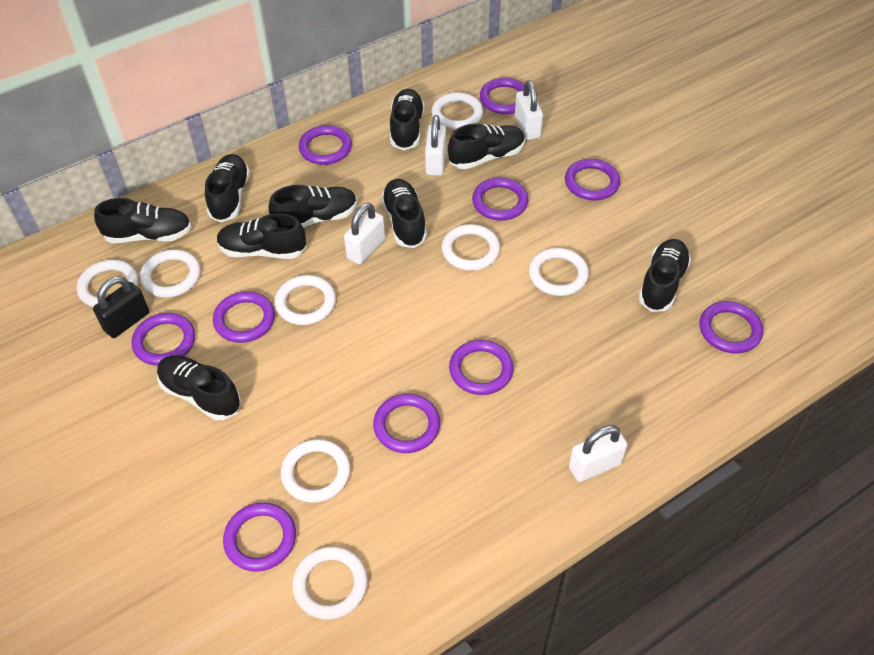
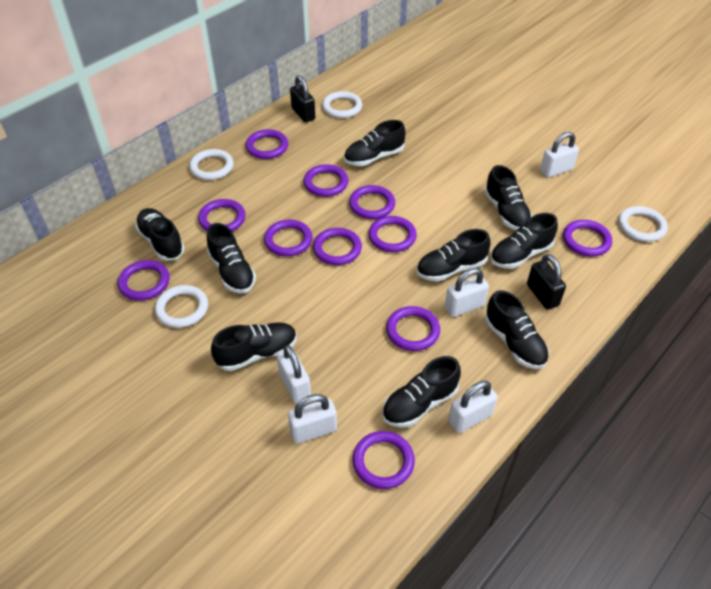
black padlock: [93,276,149,338] = 1 -> [290,75,315,122] [527,254,566,310] = 2
purple ring: [132,313,195,366] [213,291,275,343] [223,502,296,572] [299,125,352,165] [373,394,440,453] [449,340,514,395] [472,177,528,221] [480,78,524,114] [565,159,620,200] [700,301,763,354] = 10 -> [117,260,169,301] [198,199,246,231] [246,129,288,159] [264,220,312,256] [304,164,348,197] [313,228,362,265] [349,185,395,219] [352,431,415,489] [368,216,417,252] [386,306,440,351] [563,220,612,257] = 11
white padlock: [344,203,385,265] [425,115,446,176] [515,80,543,140] [569,425,627,482] = 4 -> [277,345,311,404] [288,394,337,444] [445,268,489,317] [449,381,498,433] [540,132,579,178] = 5
white ring: [77,260,138,307] [140,249,200,298] [275,275,336,325] [281,439,350,503] [292,547,368,620] [431,92,483,130] [442,224,500,271] [529,248,589,296] = 8 -> [155,285,208,328] [189,149,234,180] [322,91,362,118] [618,206,668,242] = 4

